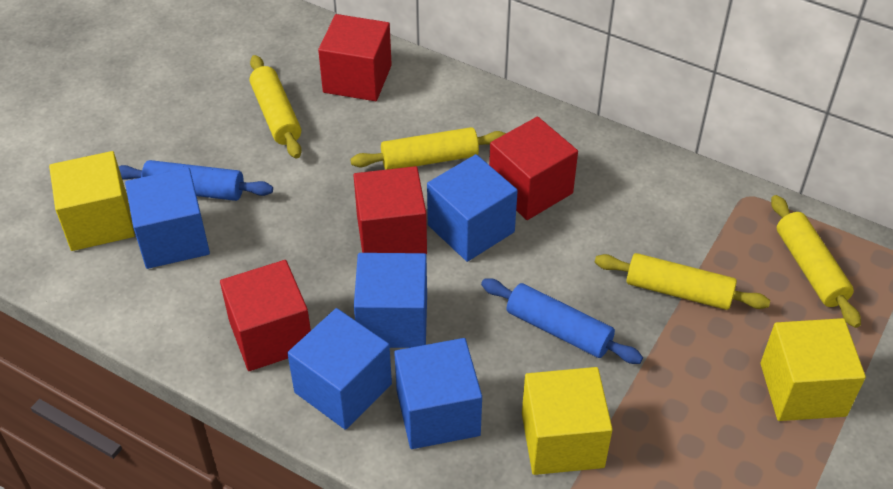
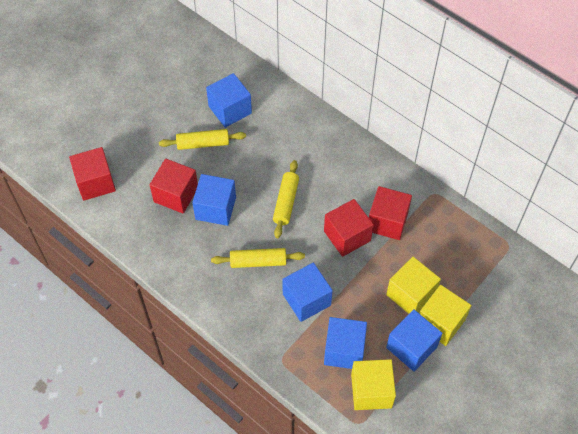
blue rolling pin: [118,160,273,201] [481,278,643,364] = 2 -> none = 0
yellow rolling pin: [250,55,302,159] [350,127,506,170] [595,253,770,310] [771,195,861,328] = 4 -> [159,129,246,150] [211,248,305,268] [273,160,299,238] = 3

